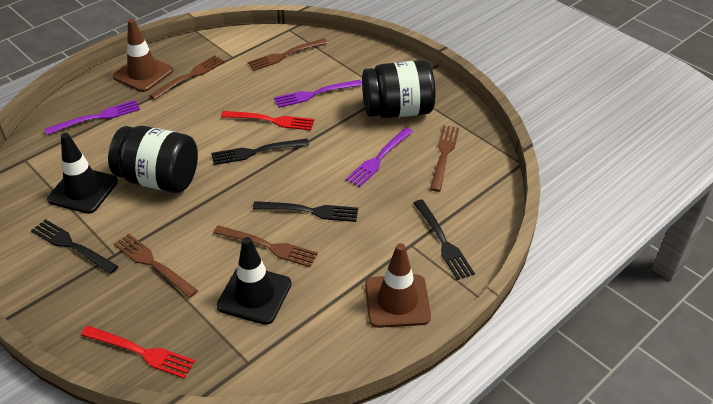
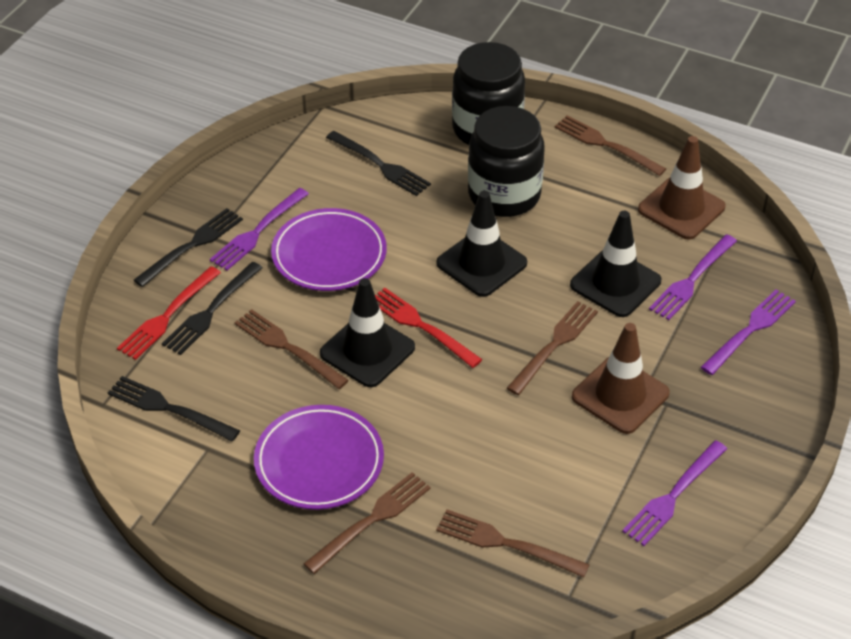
black traffic cone: [47,133,118,214] [216,237,292,325] = 2 -> [320,278,415,387] [436,191,527,297] [570,211,661,317] = 3
purple fork: [45,100,140,135] [274,80,362,108] [346,127,413,187] = 3 -> [210,188,309,270] [622,440,727,546] [649,234,737,320] [701,290,796,375] = 4
purple plate: none = 0 -> [254,405,384,510] [271,208,387,291] = 2

